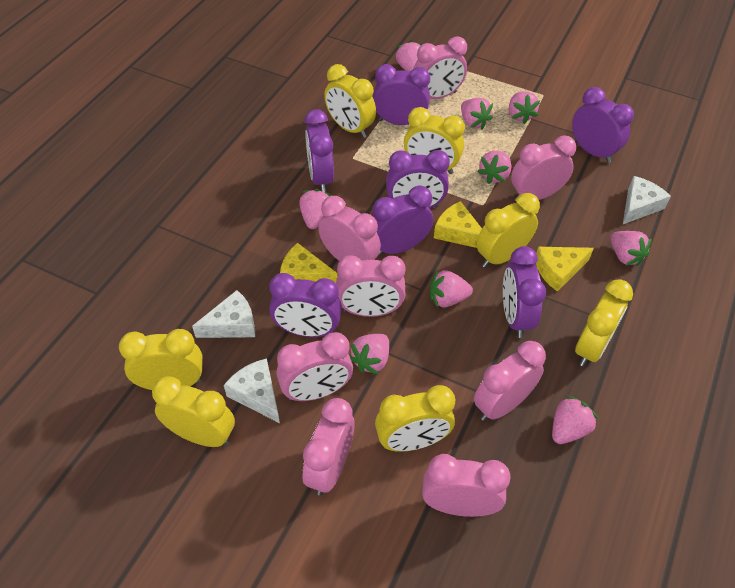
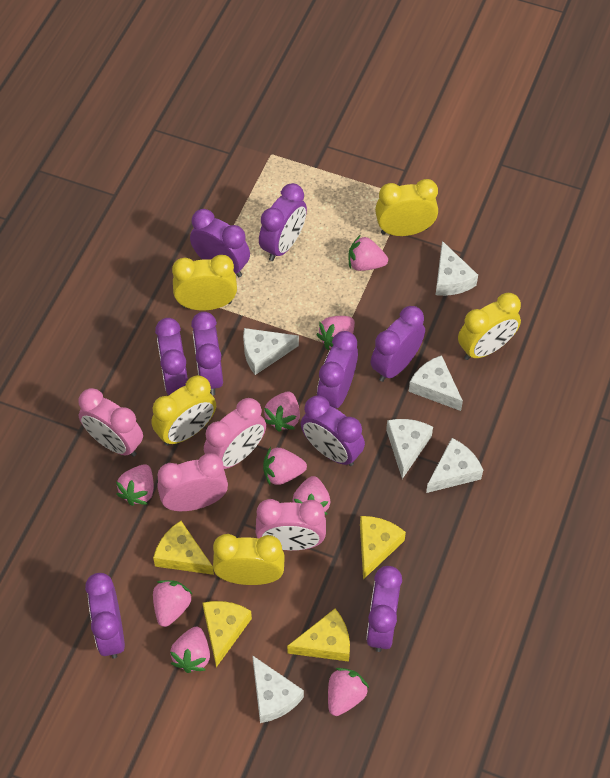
pink clock: [277,332,353,401] [303,398,355,495] [318,196,381,261] [336,255,406,317] [413,36,467,99] [422,454,511,517] [474,341,546,421] [511,135,576,201] = 8 -> [78,388,143,457] [157,453,228,511] [204,398,266,469] [256,499,326,551] = 4
purple clock: [269,273,342,337] [305,109,334,192] [372,186,433,256] [373,64,430,125] [386,150,450,208] [503,246,546,338] [572,87,634,163] = 7 -> [85,573,125,659] [155,318,188,395] [190,209,250,277] [191,312,223,395] [259,183,307,261] [301,395,365,466] [317,331,358,408] [366,566,402,652] [371,306,425,382] = 9
white cheese: [192,290,255,338] [224,358,280,423] [623,176,671,224] = 3 -> [243,328,299,375] [252,655,304,723] [386,419,433,479] [409,355,463,411] [426,438,483,493] [436,241,478,296] = 6
yellow cheese: [280,243,338,283] [434,201,482,248] [536,247,594,292] = 3 -> [153,521,214,575] [202,601,252,667] [287,609,350,662] [360,516,406,579] = 4
yellow clock: [119,329,203,390] [152,376,235,447] [324,64,376,138] [375,385,455,452] [404,107,465,174] [476,193,540,268] [575,279,633,367] = 7 -> [151,375,216,446] [172,255,237,311] [213,534,285,585] [375,179,438,236] [458,293,521,360] = 5

